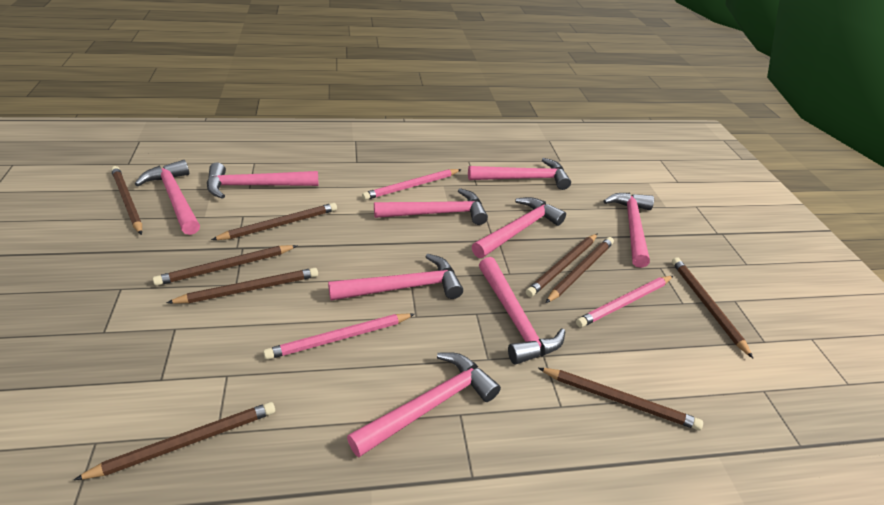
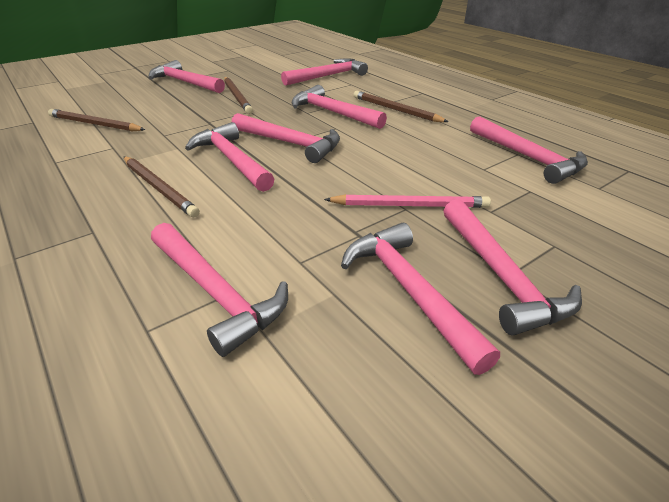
brown pencil: [74,402,275,480] [111,166,142,235] [153,245,297,286] [167,268,318,304] [211,203,337,240] [526,234,597,297] [538,368,703,430] [546,237,614,303] [672,257,753,358] = 9 -> [48,109,145,131] [124,157,200,218] [224,77,253,114] [354,91,448,122] = 4
pink pencil: [263,313,415,360] [362,169,462,200] [576,276,673,327] = 3 -> [324,194,491,208] = 1

